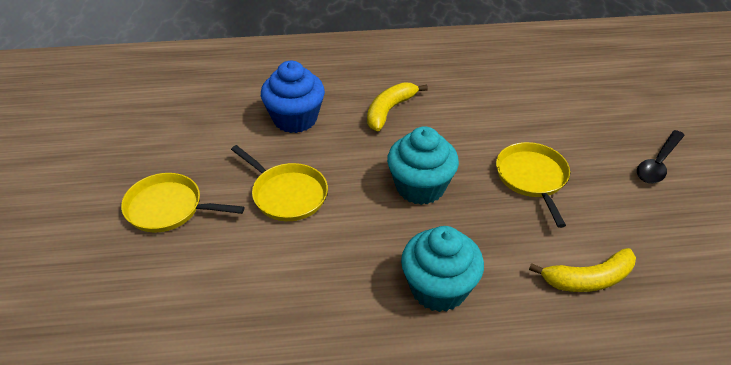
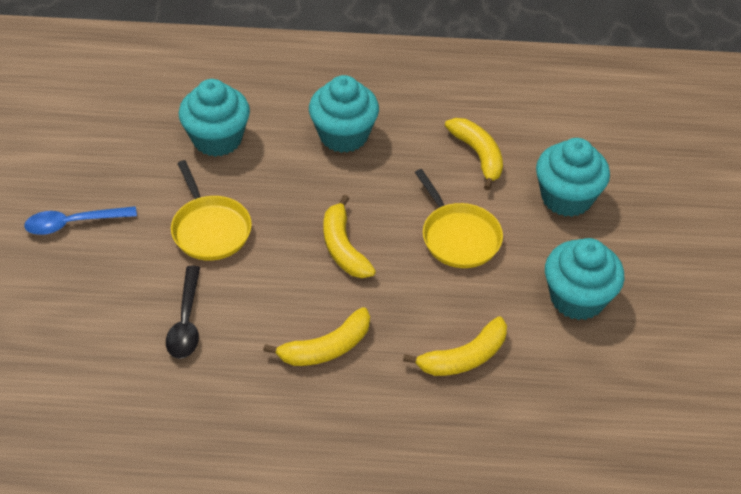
blue cupcake: [261,61,325,133] = 1 -> none = 0
blue spoon: none = 0 -> [24,206,137,235] = 1
turquoise cupcake: [387,126,459,205] [401,226,484,312] = 2 -> [179,79,250,157] [309,75,379,153] [536,138,610,217] [545,238,624,320] = 4
yellow banana: [367,82,428,131] [529,248,636,292] = 2 -> [263,307,370,366] [324,195,376,278] [403,316,507,376] [445,118,503,190] = 4
yellow pan: [121,173,244,233] [231,145,328,221] [496,142,570,228] = 3 -> [171,160,252,261] [415,169,503,268] = 2

